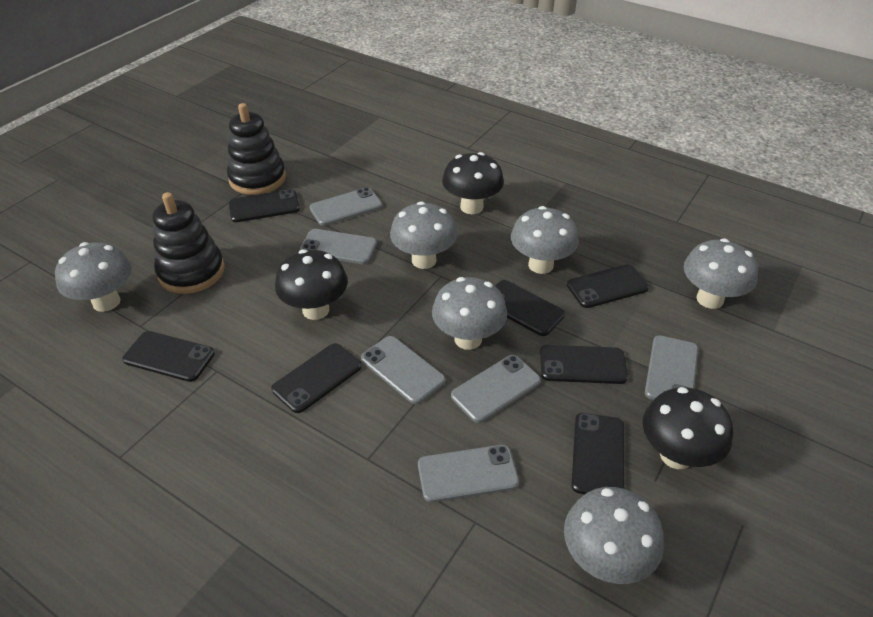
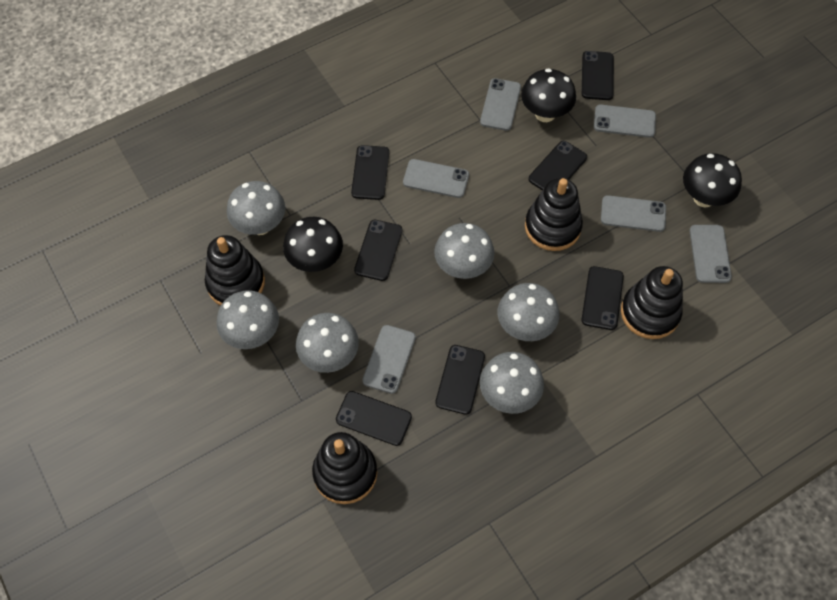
black stacking toy: [152,192,225,294] [227,103,286,195] = 2 -> [205,235,265,305] [312,432,377,504] [525,178,583,251] [621,266,683,339] = 4

